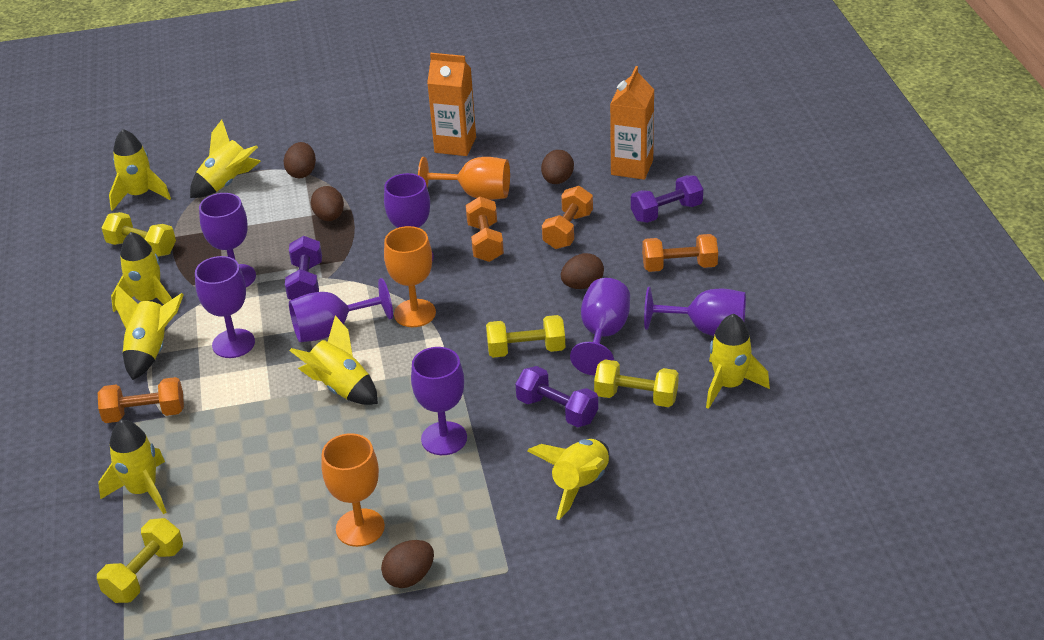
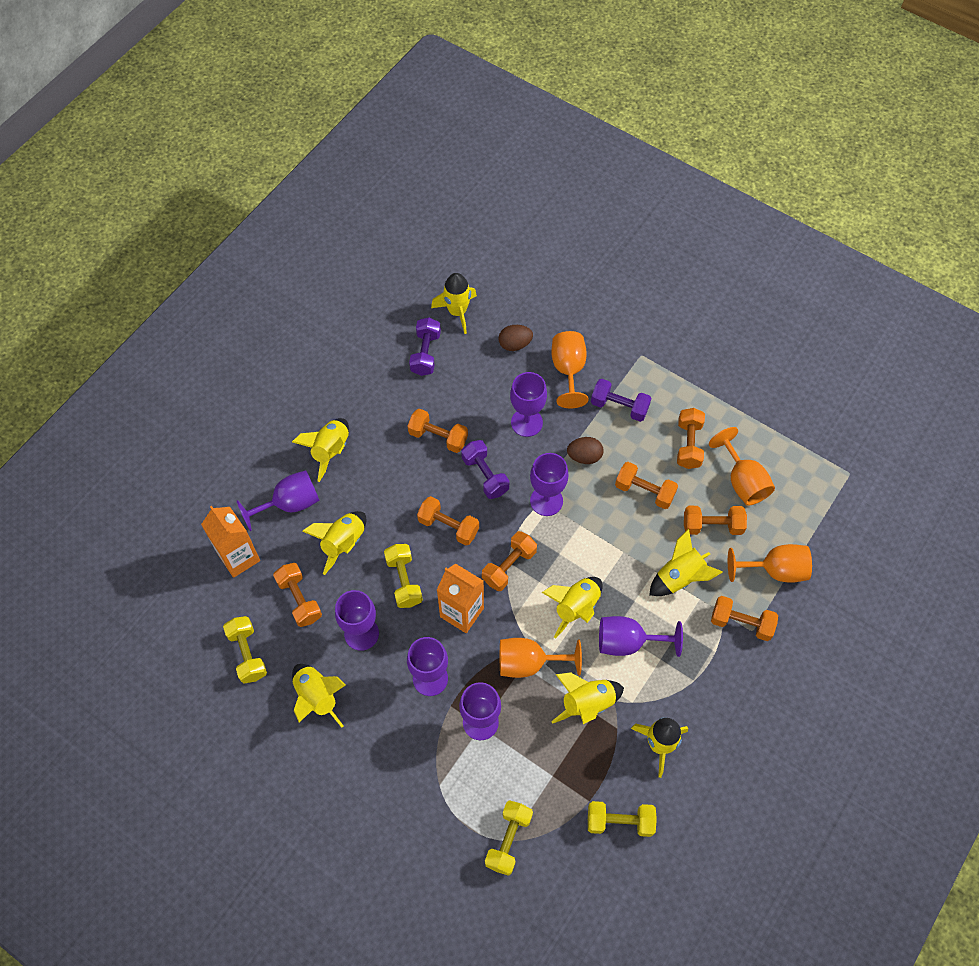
brown egg: [284,142,316,178] [311,186,344,221] [381,540,434,588] [541,150,574,184] [561,253,604,289] = 5 -> [498,325,533,351] [567,437,603,464] = 2
orange dumbbell: [98,377,184,423] [466,197,504,262] [542,186,593,249] [642,234,718,272] = 4 -> [273,563,322,627] [408,409,468,453] [417,496,479,545] [482,531,537,591] [615,462,678,509] [677,408,705,469] [684,506,747,535] [711,596,778,641] = 8
orange goblet: [321,433,385,547] [384,226,436,327] [418,157,510,200] = 3 -> [500,638,582,678] [551,331,589,408] [709,427,775,506] [728,544,812,583] = 4

